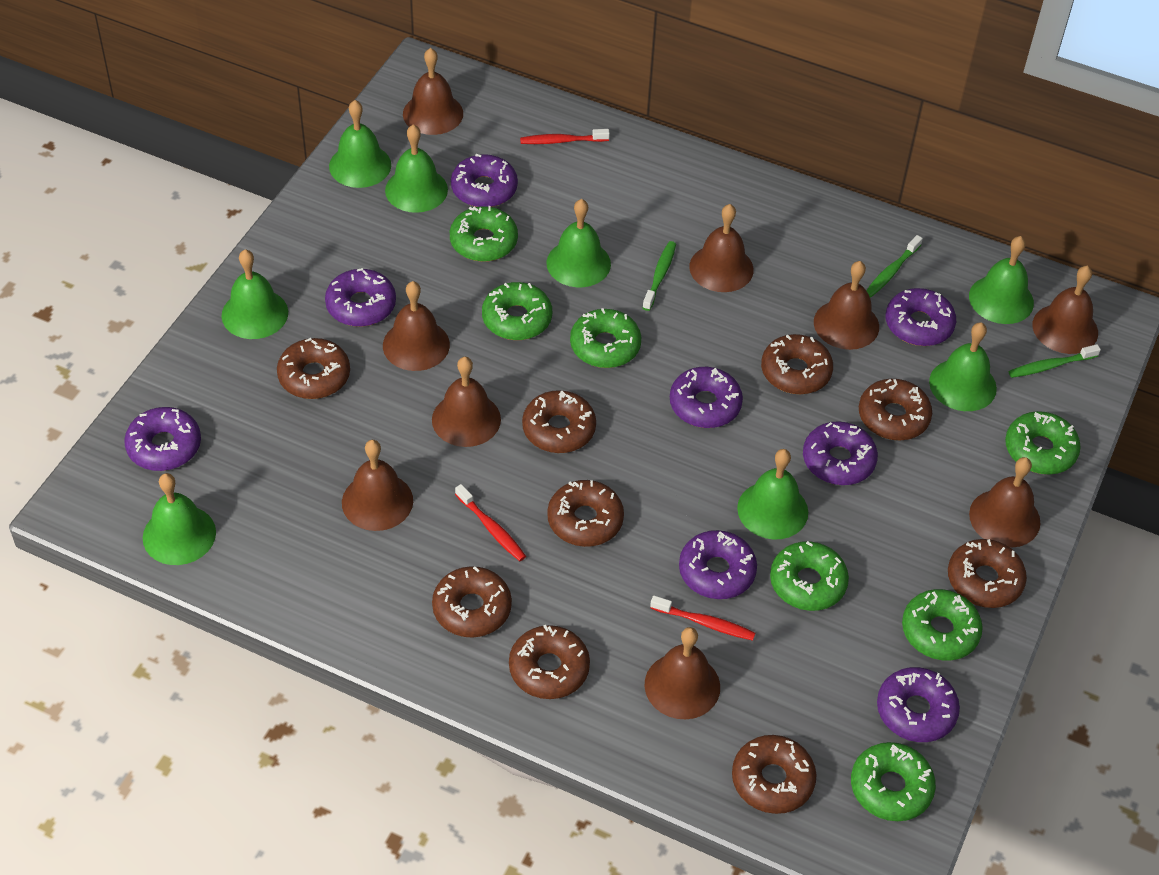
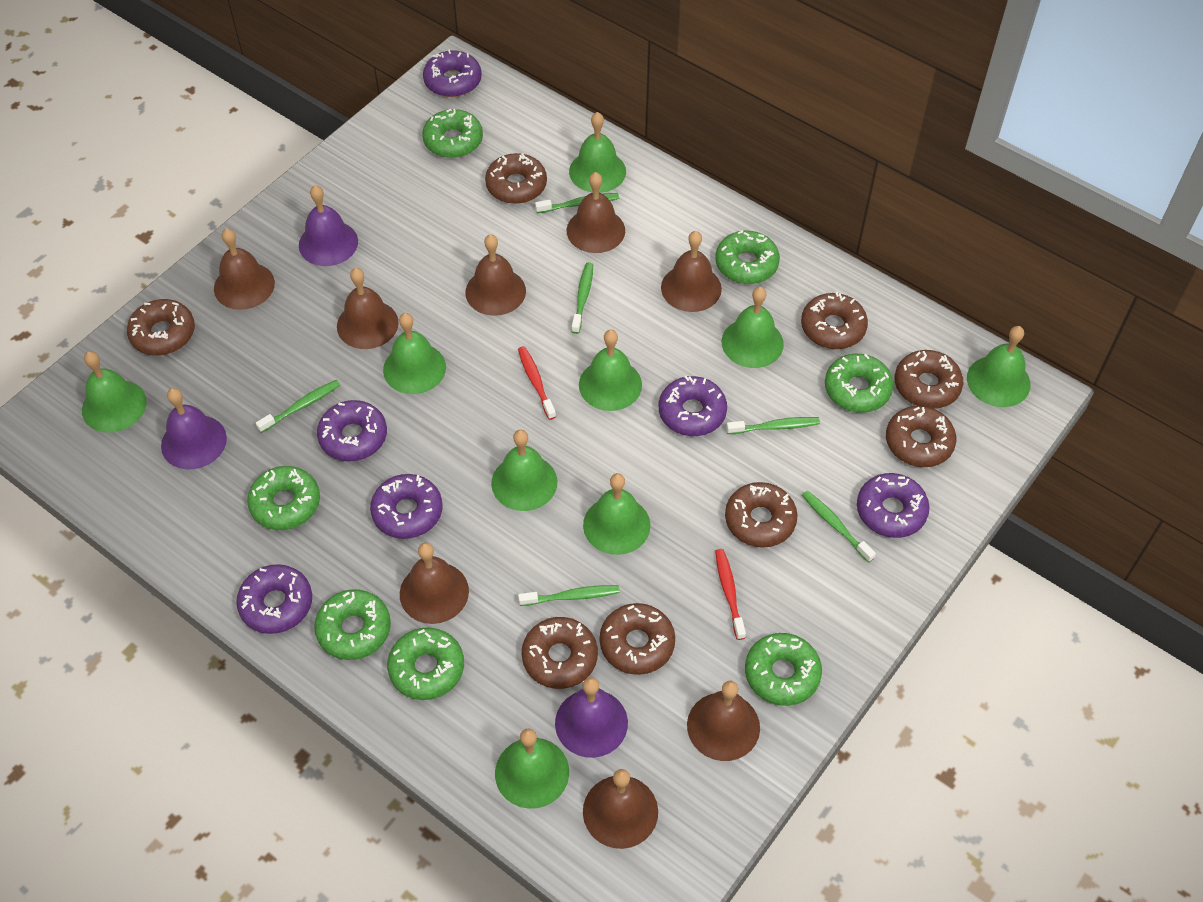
brown bell: [342,440,413,531] [383,281,450,371] [403,48,463,135] [432,357,501,447] [645,627,720,719] [689,204,754,292] [814,261,879,350] [969,457,1041,548] [1032,266,1098,354] = 9 -> [214,228,275,310] [337,268,399,349] [400,543,469,624] [465,234,526,316] [567,172,625,253] [583,769,658,849] [661,231,722,312] [687,681,760,761] = 8
brown donut: [277,338,350,399] [432,566,512,637] [509,625,590,699] [522,390,596,453] [547,480,624,547] [732,735,817,814] [761,334,833,394] [859,379,932,440] [948,539,1027,608] = 9 -> [127,299,195,355] [485,153,547,204] [522,617,598,689] [600,603,675,675] [725,482,798,547] [801,292,868,349] [886,406,956,467] [895,350,963,409] = 8
green bell: [143,473,216,565] [221,249,288,339] [329,100,391,188] [385,125,448,213] [547,199,611,287] [737,449,808,540] [929,322,997,411] [969,236,1034,324] = 8 -> [82,351,147,433] [383,313,446,394] [491,430,557,511] [495,728,569,809] [569,112,626,193] [579,330,642,411] [583,473,650,555] [722,287,784,368] [967,326,1031,407] = 9
green toothbrush: [642,241,676,311] [866,235,923,298] [1009,344,1101,378] = 3 -> [256,380,340,433] [518,585,620,606] [535,193,619,213] [571,262,593,334] [726,417,820,434] [802,491,876,562] = 6
purple bell: none = 0 -> [161,388,227,470] [299,185,358,266] [555,677,628,758] = 3
purple donut: [124,407,201,471] [325,268,396,327] [451,154,518,207] [670,367,743,428] [679,530,757,599] [803,421,878,485] [877,667,960,742] [886,288,956,346] = 8 -> [236,564,312,634] [317,400,387,462] [370,474,442,539] [423,49,482,97] [659,376,727,436] [857,473,930,538] = 6
red toothbrush: [455,484,526,561] [520,129,610,144] [650,596,755,641] = 3 -> [518,346,556,420] [715,549,746,640] = 2

